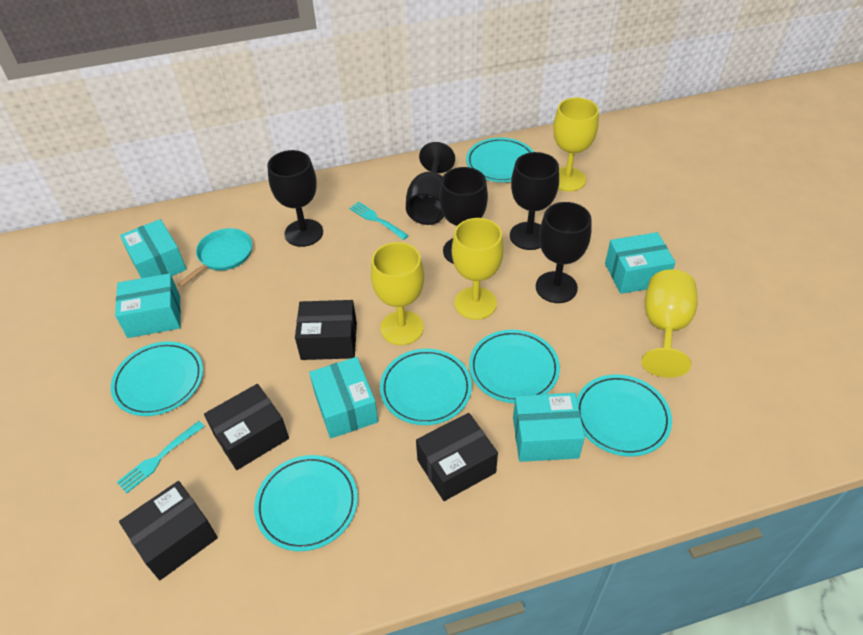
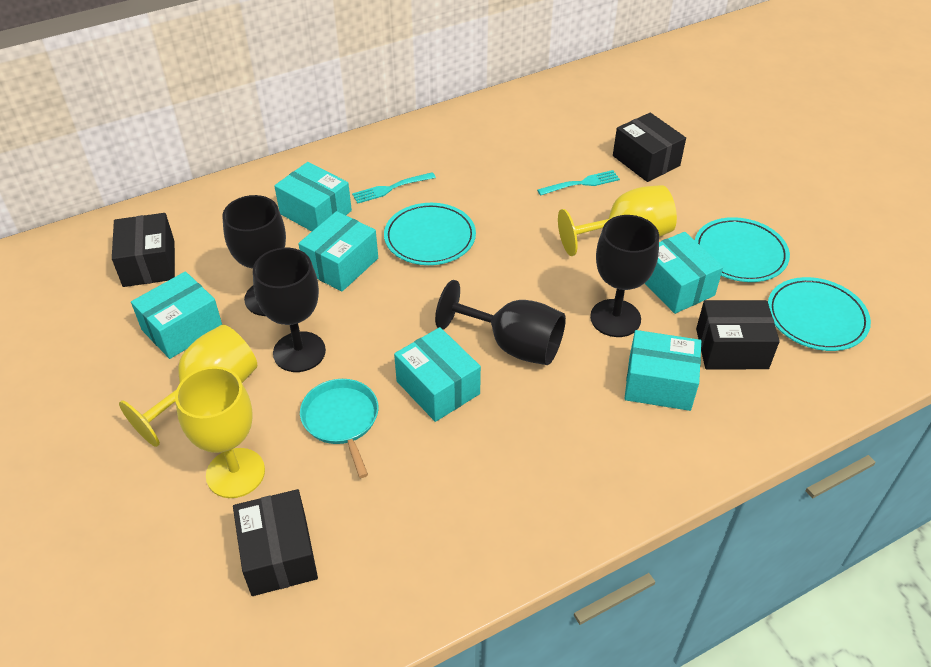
black goblet: [267,150,323,247] [406,142,455,225] [439,167,488,264] [510,152,559,250] [536,202,592,303] = 5 -> [222,195,286,316] [253,248,326,372] [435,280,566,365] [590,215,659,337] = 4
turquoise box: [115,273,181,338] [120,219,187,278] [309,357,378,438] [513,393,585,462] [605,232,676,294] = 5 -> [131,271,222,359] [274,162,352,231] [298,211,378,292] [394,327,481,422] [624,330,701,411] [645,232,723,314] = 6
turquoise plate: [111,342,203,416] [254,455,358,551] [380,349,472,425] [466,138,534,182] [469,330,560,403] [577,374,672,456] = 6 -> [384,203,476,265] [695,217,790,282] [768,277,871,351] = 3
yellow goblet: [371,242,424,345] [452,218,504,320] [553,98,599,192] [642,269,698,378] = 4 -> [119,325,257,447] [175,366,265,498] [558,185,677,256] = 3

